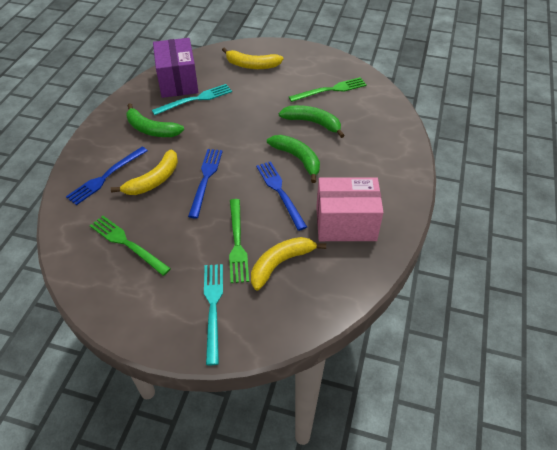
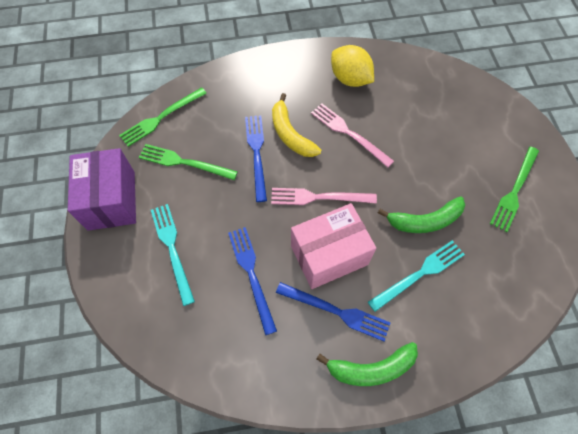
green banana: [126,103,184,137] [267,135,320,183] [279,105,345,138] = 3 -> [317,342,418,386] [378,196,465,233] = 2
pink fork: none = 0 -> [271,188,377,205] [311,103,394,168] = 2
yellow banana: [111,149,178,195] [222,48,283,69] [251,237,326,290] = 3 -> [272,93,321,157] = 1
yellow lemon: none = 0 -> [331,45,374,87] = 1

